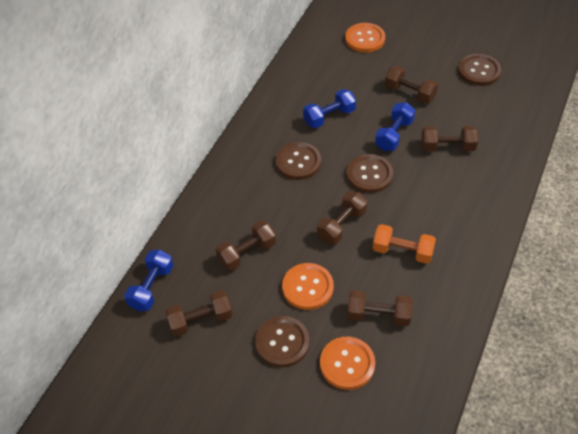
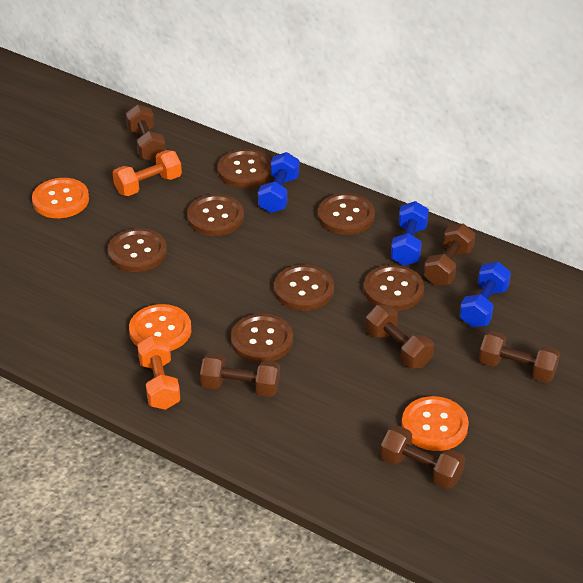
brown button: [255,316,309,368] [276,142,321,180] [347,154,393,193] [458,54,501,86] = 4 -> [108,228,167,272] [187,194,244,236] [218,149,271,188] [231,313,293,363] [274,265,334,311] [318,193,375,235] [364,265,424,311] = 7
orange dumbbell: [373,224,436,264] = 1 -> [113,150,182,196] [137,335,180,410] = 2

